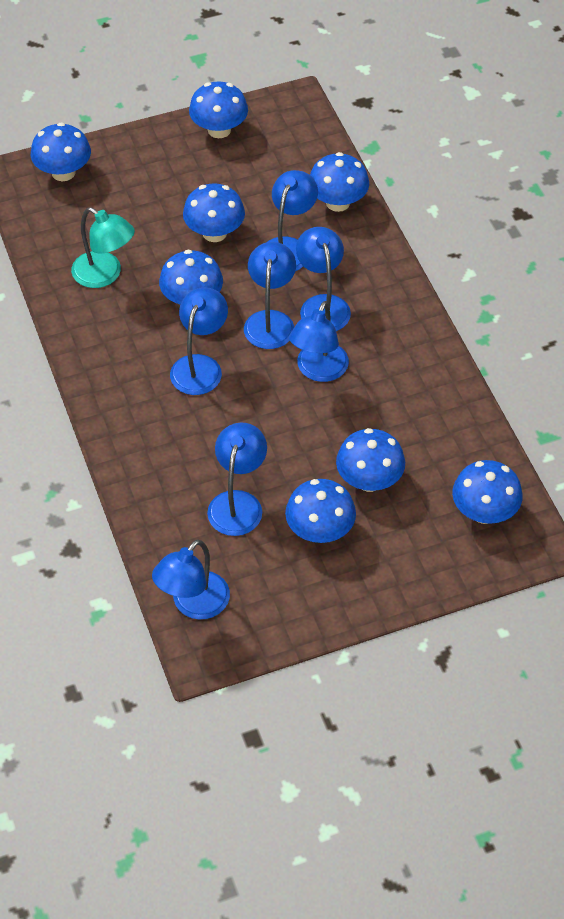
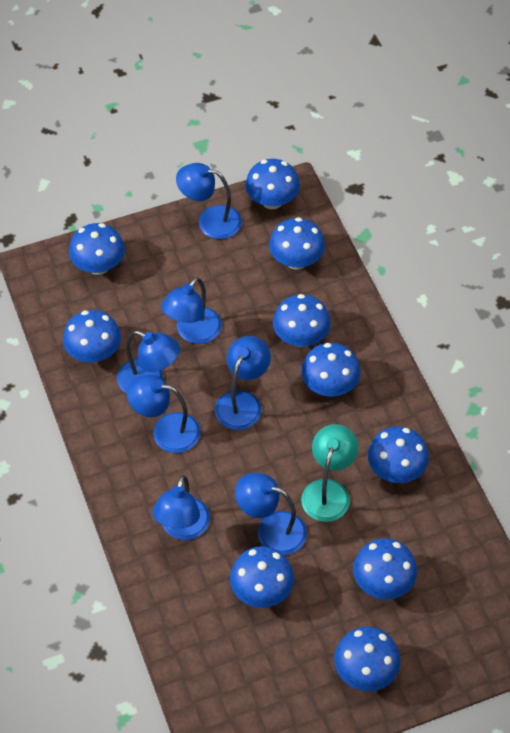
blue mushroom: [31,122,91,181] [159,250,223,304] [183,183,245,242] [189,82,248,138] [285,479,356,543] [310,152,369,212] [336,428,405,492] [452,460,523,524] = 8 -> [63,310,121,363] [69,223,125,275] [230,546,294,608] [245,159,300,210] [269,217,325,270] [273,294,331,347] [301,343,360,397] [334,627,401,691] [353,538,417,600] [368,426,429,483] = 10

